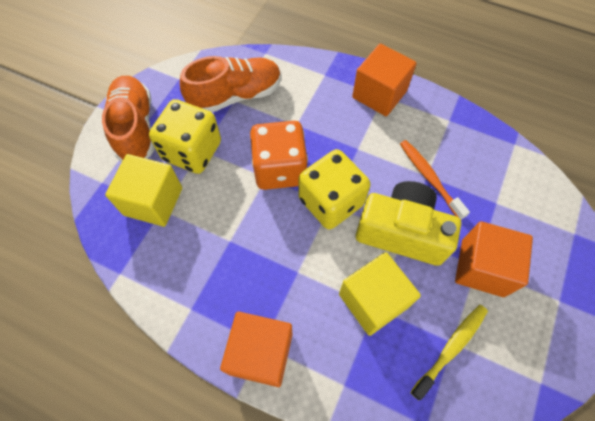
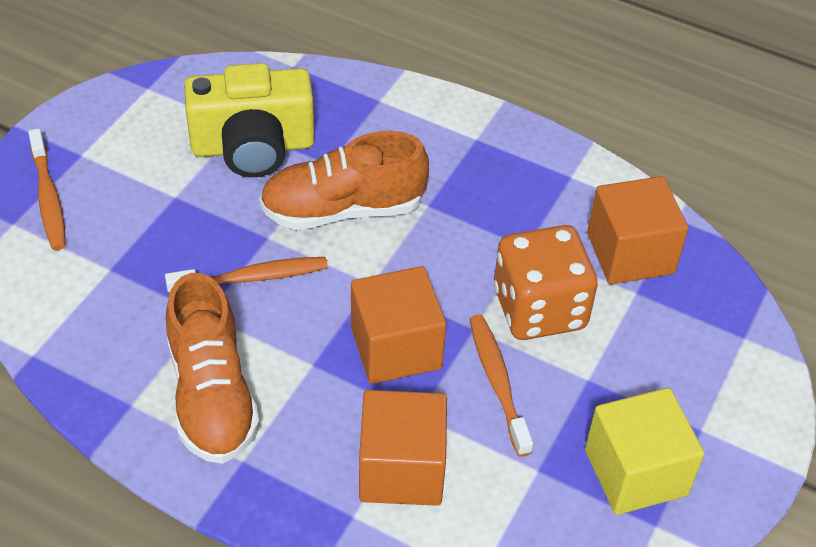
orange toothbrush: [400,140,470,219] = 1 -> [28,129,66,250] [165,257,328,295] [470,314,533,457] = 3
yellow cube: [105,154,182,227] [339,252,421,336] = 2 -> [585,388,704,515] = 1
yellow dice: [149,99,221,174] [299,149,370,230] = 2 -> none = 0
yellow toothbrush: [410,305,488,400] = 1 -> none = 0

